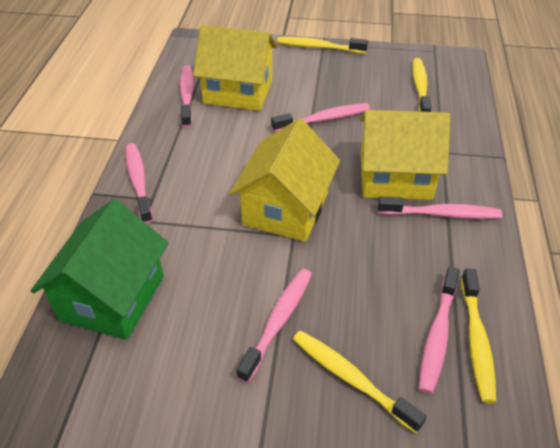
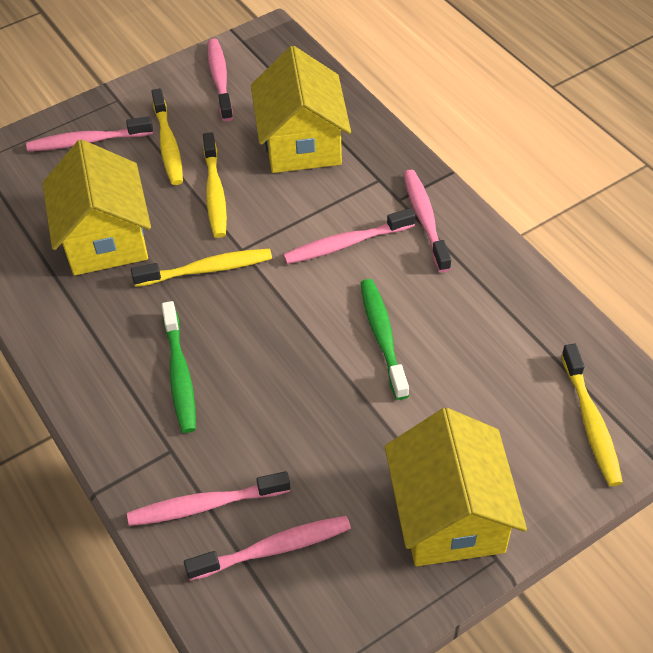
green house: [31,199,168,340] = 1 -> none = 0
green toothbrush: none = 0 -> [162,301,196,433] [360,279,409,400] = 2

